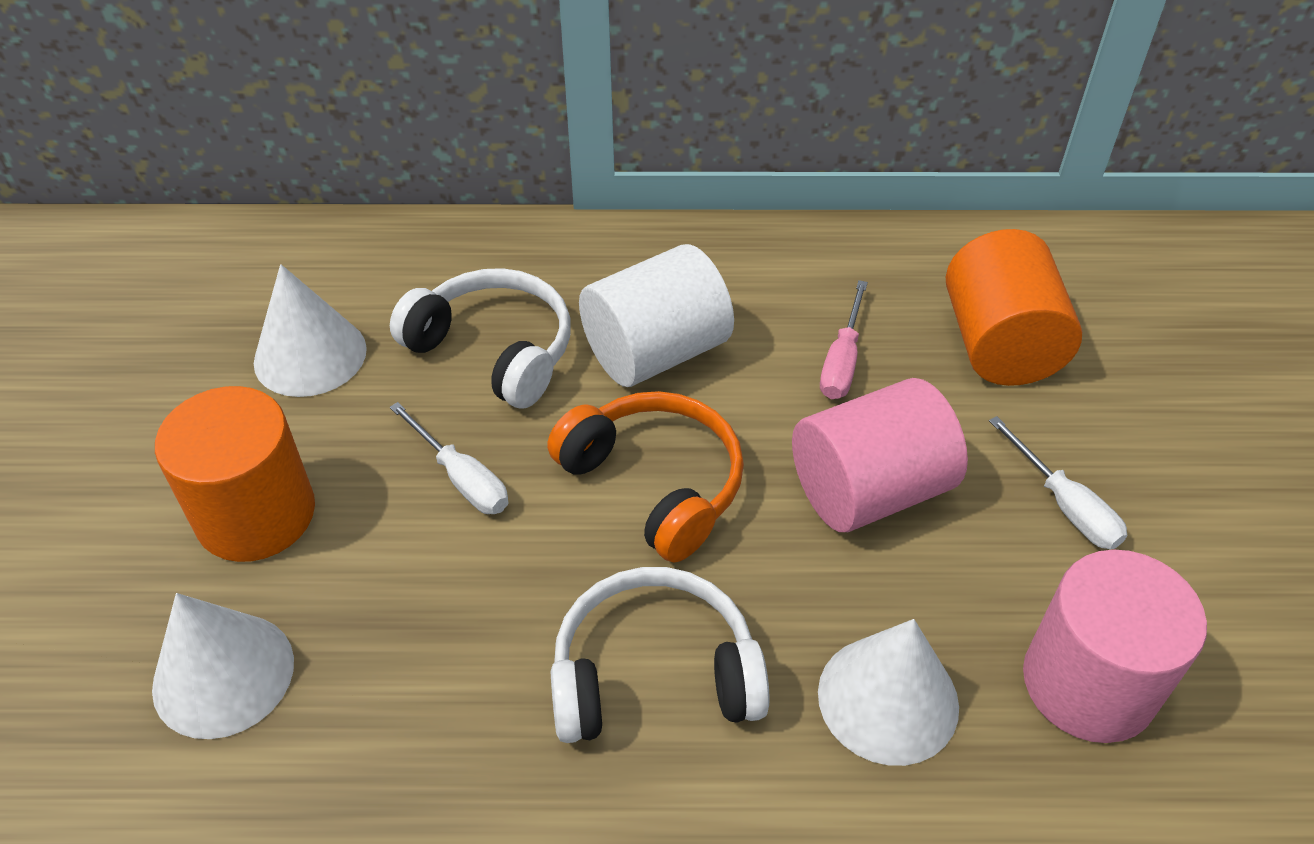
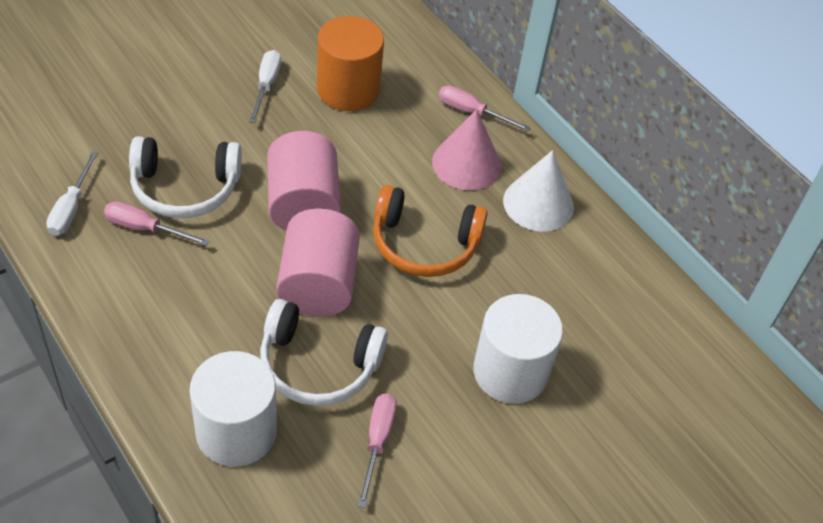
orange cylinder: [155,386,315,562] [946,229,1082,386] = 2 -> [317,16,384,111] = 1
pink cone: none = 0 -> [432,109,501,190] = 1
pink screwdriver: [820,280,868,399] = 1 -> [104,201,209,246] [358,394,397,508] [438,85,531,132] = 3
white cone: [152,593,294,739] [254,264,367,397] [818,619,959,766] = 3 -> [503,150,574,232] = 1
white cylinder: [579,244,734,387] = 1 -> [190,351,277,467] [473,294,563,404] = 2

